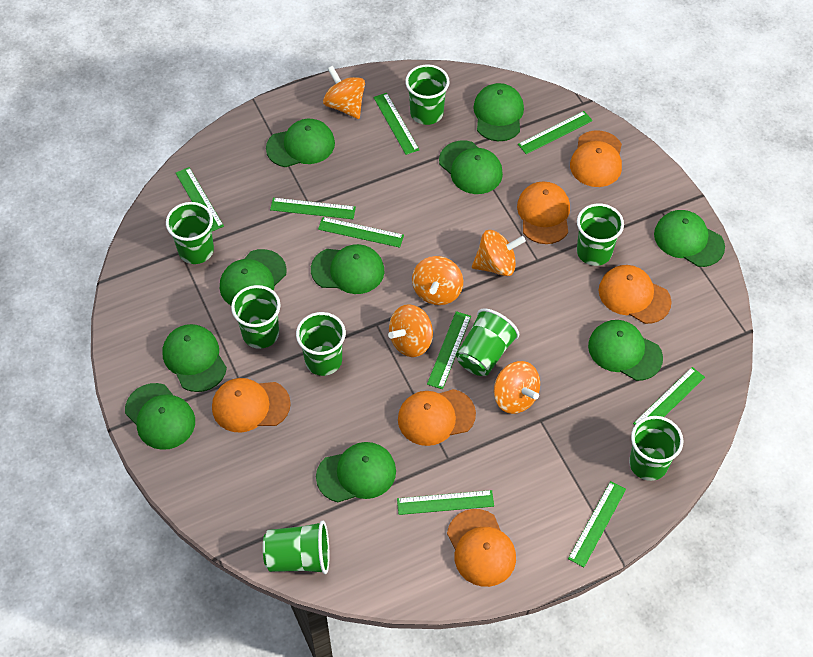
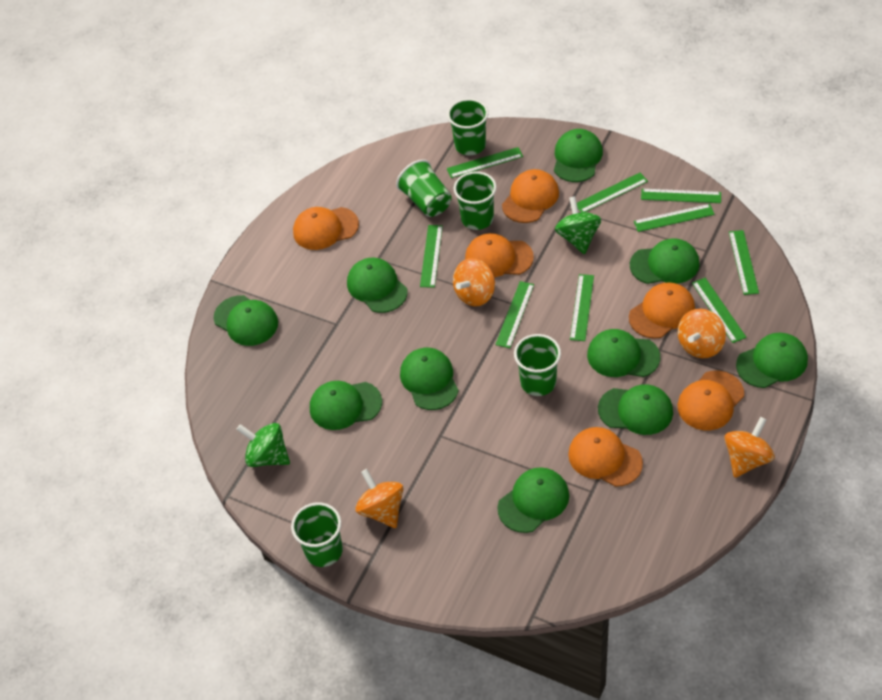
green cup: [166,202,214,264] [231,285,281,349] [263,521,329,574] [296,312,346,376] [405,64,450,125] [456,308,519,376] [577,203,624,266] [629,416,683,481] = 8 -> [291,502,343,567] [396,159,452,217] [447,99,488,155] [453,171,497,230] [514,334,561,396] = 5
green spinning top: none = 0 -> [236,423,290,467] [555,196,601,254] = 2
orange spinning top: [323,66,365,119] [388,304,433,357] [412,256,463,305] [472,230,526,276] [494,361,540,414] = 5 -> [355,469,404,528] [453,258,495,306] [678,309,726,358] [724,417,775,478] = 4

